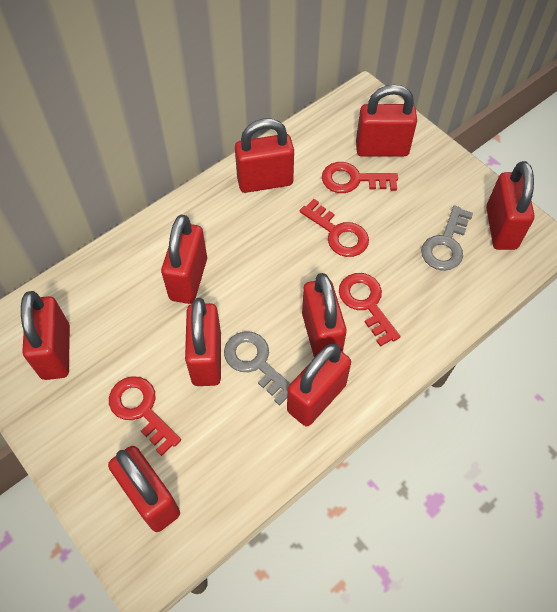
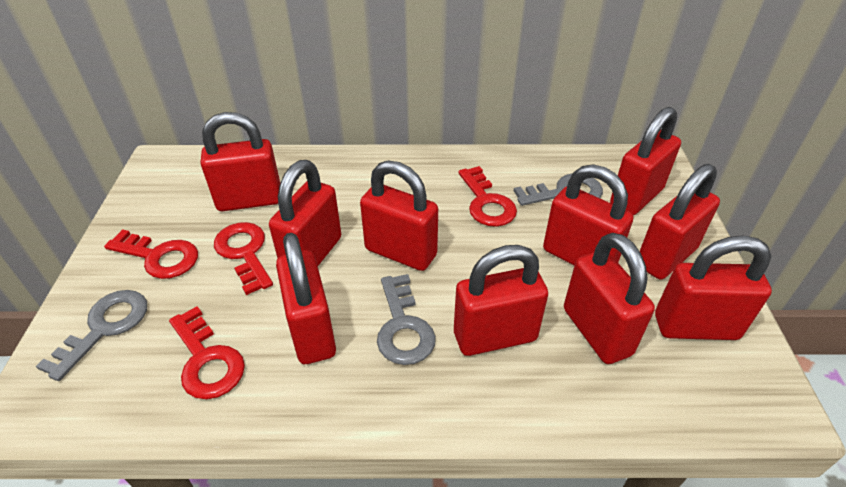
grey key: [224,331,291,406] [421,205,473,271] = 2 -> [36,290,147,381] [377,274,436,365] [514,174,603,206] = 3
red padlock: [21,291,70,380] [108,446,180,532] [161,215,207,304] [185,298,221,386] [235,119,294,193] [287,344,351,426] [302,273,347,357] [356,84,417,156] [486,161,534,250] = 9 -> [201,112,280,211] [269,160,341,266] [276,233,336,364] [360,161,438,271] [454,245,548,356] [543,164,633,266] [564,233,655,364] [610,107,681,215] [640,164,720,280] [655,235,772,340] = 10

